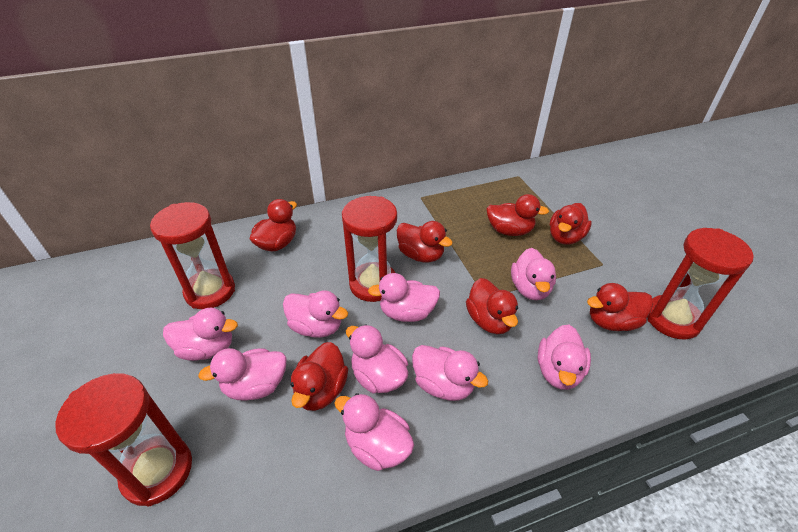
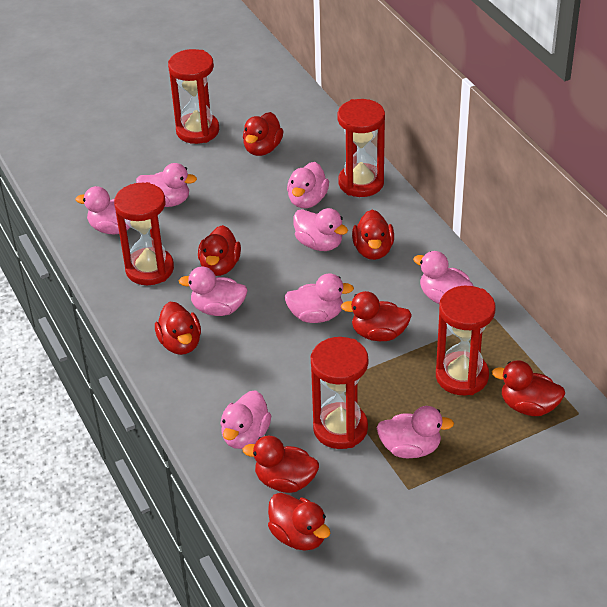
red duck: [250,199,297,251] [291,342,348,411] [397,221,453,262] [466,278,518,334] [486,194,549,236] [550,203,592,245] [587,283,653,331] = 7 -> [155,302,201,355] [198,225,241,276] [243,112,284,156] [243,436,319,493] [268,493,330,551] [341,291,412,341] [352,210,394,260] [492,360,565,416] = 8
red hourglass: [55,373,192,507] [150,202,235,309] [342,196,397,302] [647,228,754,339] = 4 -> [114,182,174,285] [168,49,219,144] [311,337,368,449] [337,99,385,197] [436,286,496,395] = 5

